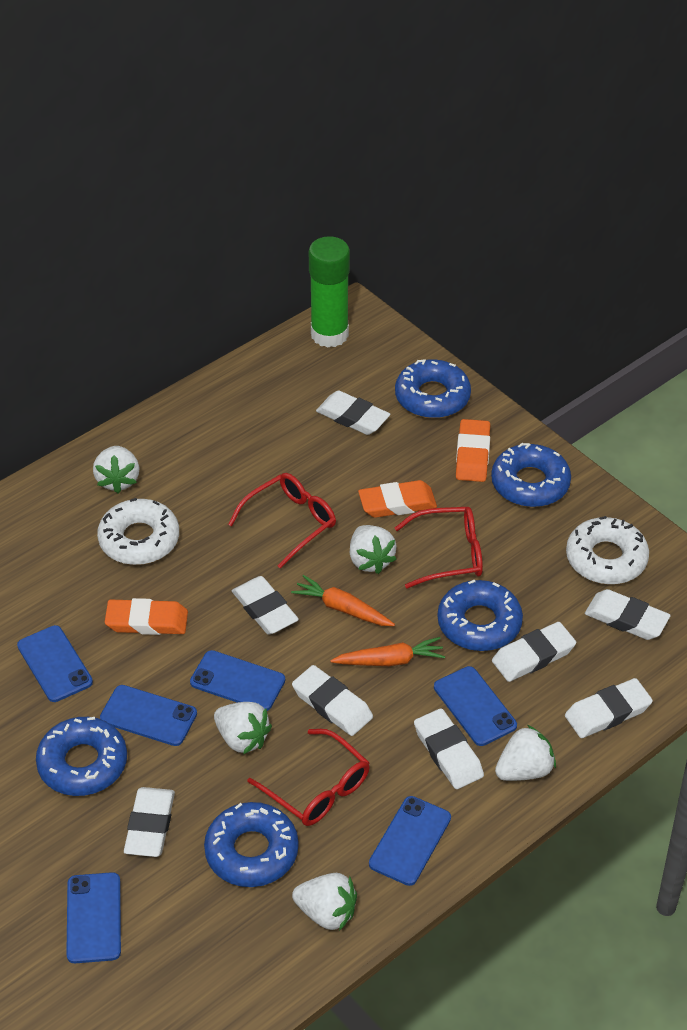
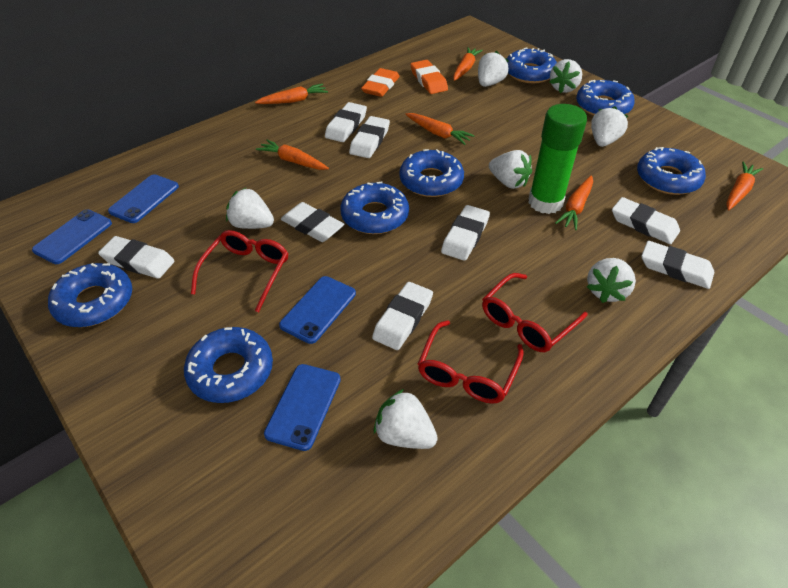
blue donut: [36,717,127,796] [204,802,299,887] [395,359,471,418] [437,580,523,651] [491,443,571,507] = 5 -> [48,263,132,327] [184,327,273,403] [340,181,409,234] [399,149,464,197] [507,48,557,83] [576,80,635,116] [637,147,706,195] = 7
blue phone: [17,625,93,702] [66,872,121,963] [100,685,197,746] [190,650,285,711] [369,796,451,886] [434,666,517,746] = 6 -> [32,210,112,264] [108,174,179,223] [264,364,341,451] [279,276,356,344] = 4
orange carrot: [291,575,395,626] [330,637,445,666] = 2 -> [255,84,328,104] [256,140,329,170] [406,113,475,145] [453,47,483,81] [555,175,593,230] [726,162,763,210] = 6
orange eraser: [105,598,188,635] [358,480,437,518] [456,419,490,482] = 3 -> [361,68,400,97] [410,60,448,94] = 2
white donut: [97,498,179,565] [566,516,649,585] = 2 -> none = 0
white strawberry: [93,446,139,493] [214,702,272,754] [292,873,357,931] [350,525,396,574] [495,725,556,781] = 5 -> [226,188,274,229] [374,389,438,449] [478,51,509,87] [489,150,532,189] [550,59,582,93] [587,258,636,303] [591,106,628,147] = 7

